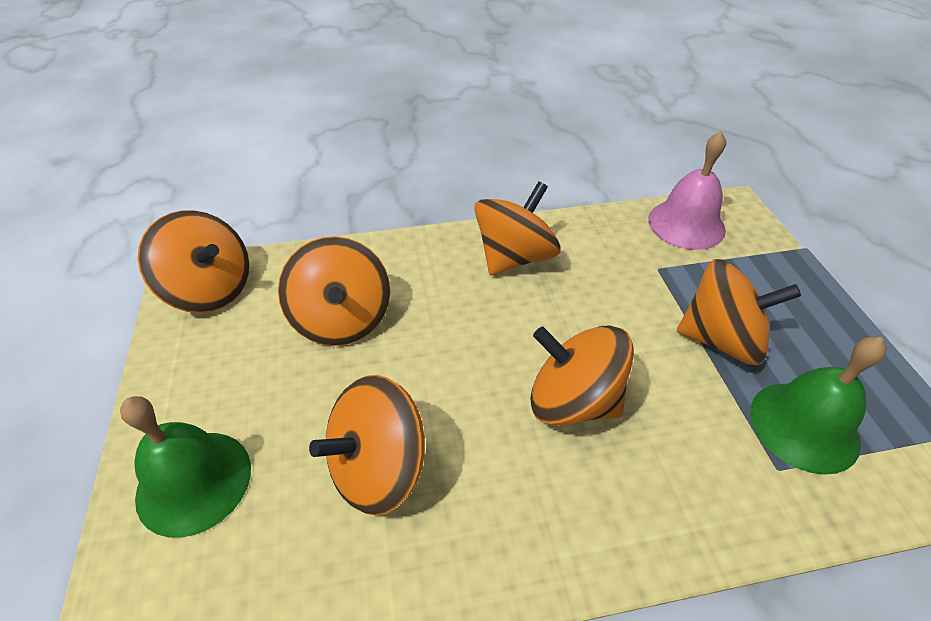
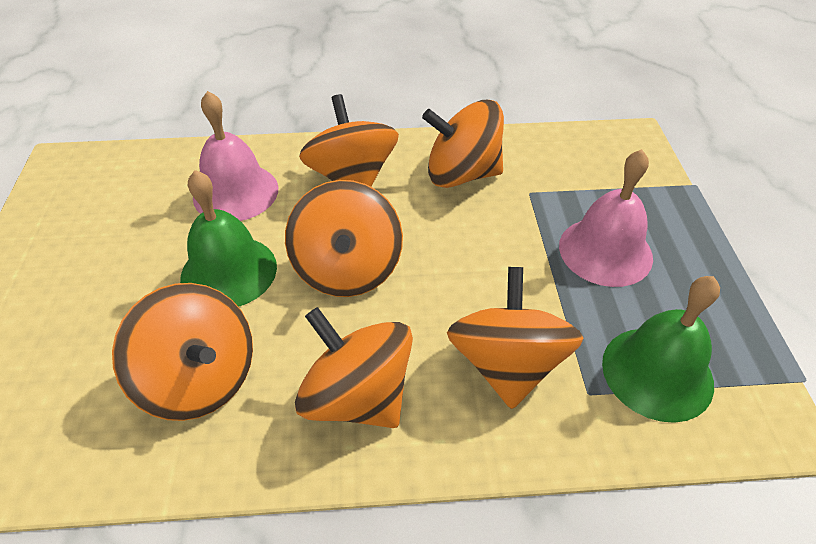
pink bell: [648,131,726,250] = 1 -> [193,91,278,221] [559,149,653,287] = 2

